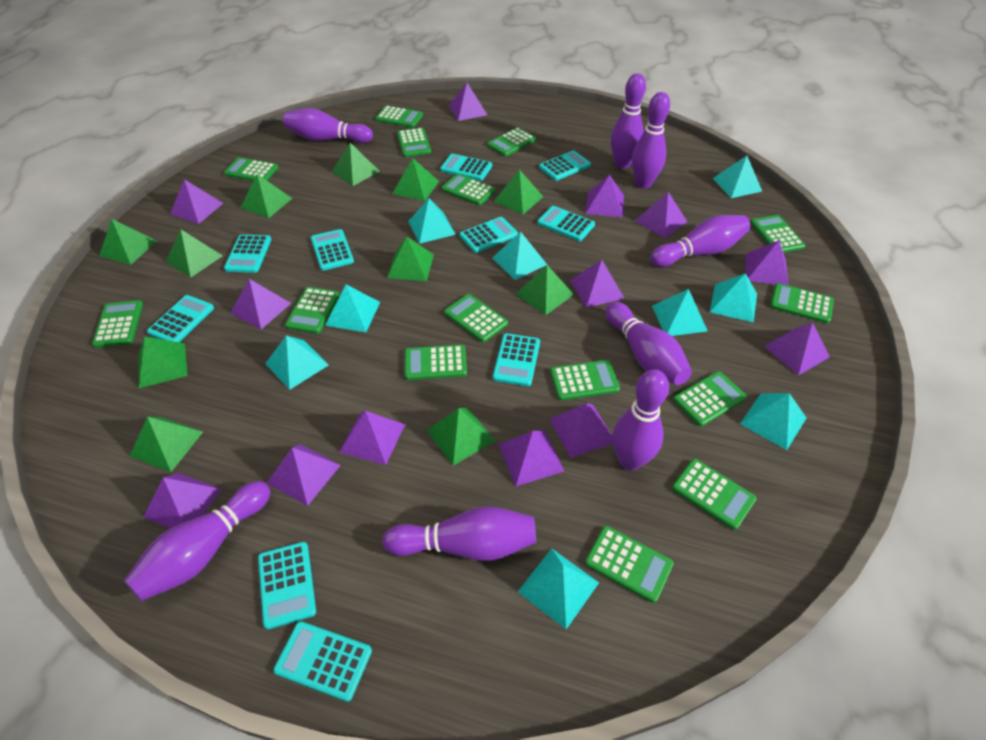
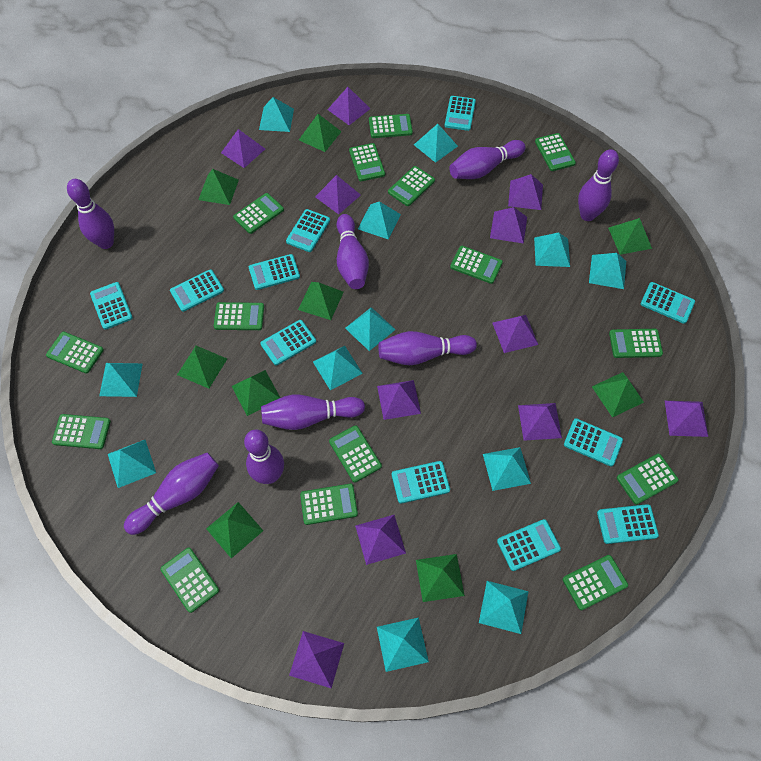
green pyramid: [99,219,156,265] [129,417,203,472] [138,336,188,388] [166,229,223,277] [240,174,293,218] [332,143,380,186] [387,237,434,281] [392,158,439,201] [427,408,495,466] [493,170,543,215] [516,265,574,315] = 11 -> [177,346,227,389] [198,169,239,205] [206,502,263,558] [232,370,280,416] [298,282,344,320] [299,114,342,152] [416,554,465,602] [592,372,644,418] [608,218,652,255] = 9
purple pyramid: [144,473,222,528] [170,179,223,224] [230,279,291,329] [267,444,341,506] [339,411,405,465] [449,83,487,121] [498,431,565,486] [550,403,613,458] [570,260,625,308] [585,175,624,218] [635,192,687,238] [745,240,789,286] [764,322,830,376] = 13 -> [221,129,265,168] [289,631,344,688] [315,175,361,214] [327,87,370,125] [355,515,406,565] [377,380,421,420] [490,207,527,244] [493,315,538,353] [508,174,543,210] [518,403,562,441] [665,401,708,437] = 11
turquoise calculator: [147,295,214,342] [224,235,271,273] [258,542,316,629] [273,621,372,702] [311,229,354,271] [440,154,492,181] [460,217,518,253] [493,333,540,386] [537,206,595,241] [539,150,591,181] = 10 -> [90,282,133,330] [170,269,224,312] [249,254,300,290] [260,320,316,366] [286,209,330,252] [392,461,450,504] [445,96,476,131] [497,519,561,571] [564,418,623,466] [597,504,659,544] [641,282,695,324] = 11
turquoise pyramid: [265,335,329,390] [325,284,380,332] [408,199,456,244] [492,232,547,280] [518,548,599,629] [652,289,707,336] [710,273,757,322] [713,156,762,198] [740,393,806,450] = 9 -> [99,363,143,397] [108,440,156,488] [259,97,294,132] [313,346,363,390] [345,307,396,351] [358,201,401,240] [377,617,429,672] [414,124,458,163] [479,581,529,634] [483,447,531,491] [534,232,570,267] [589,253,626,289] = 12

